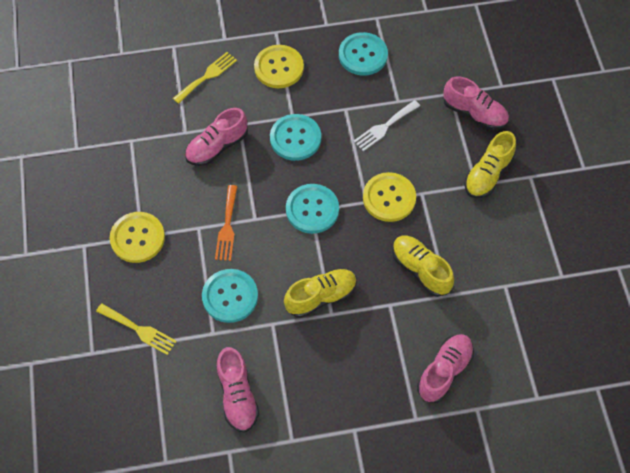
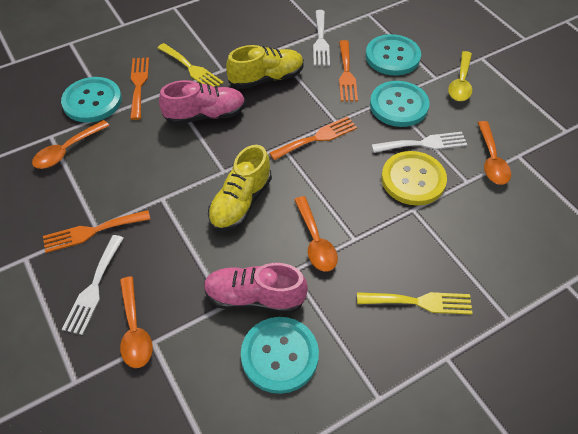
orange fork: [215,185,238,261] = 1 -> [43,210,150,253] [130,57,149,120] [269,116,357,160] [339,40,358,102] = 4
orange spoon: none = 0 -> [32,120,110,169] [120,276,153,368] [294,196,338,272] [478,121,511,185] = 4
pink shoe: [185,108,248,166] [216,347,259,433] [417,334,474,403] [443,76,509,130] = 4 -> [159,80,246,125] [204,263,308,314] = 2
white fork: [353,100,420,151] = 1 -> [62,235,124,335] [313,10,330,66] [371,132,467,153] = 3
yellow button: [110,212,165,263] [254,45,304,88] [363,172,416,222] = 3 -> [381,151,447,206] = 1
yellow shoe: [284,269,357,318] [392,235,454,297] [464,131,516,198] = 3 -> [208,145,272,231] [226,45,304,89] = 2
yellow spoon: none = 0 -> [448,51,472,101] = 1

